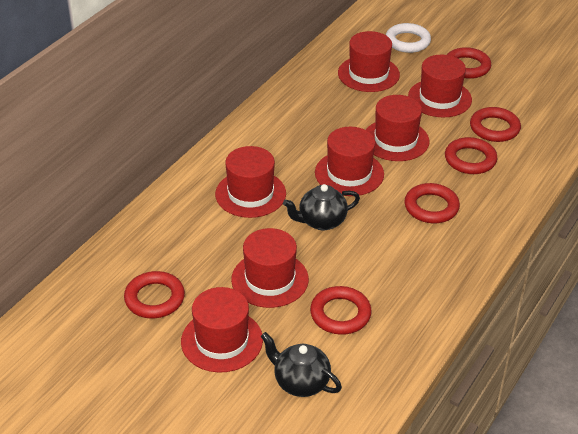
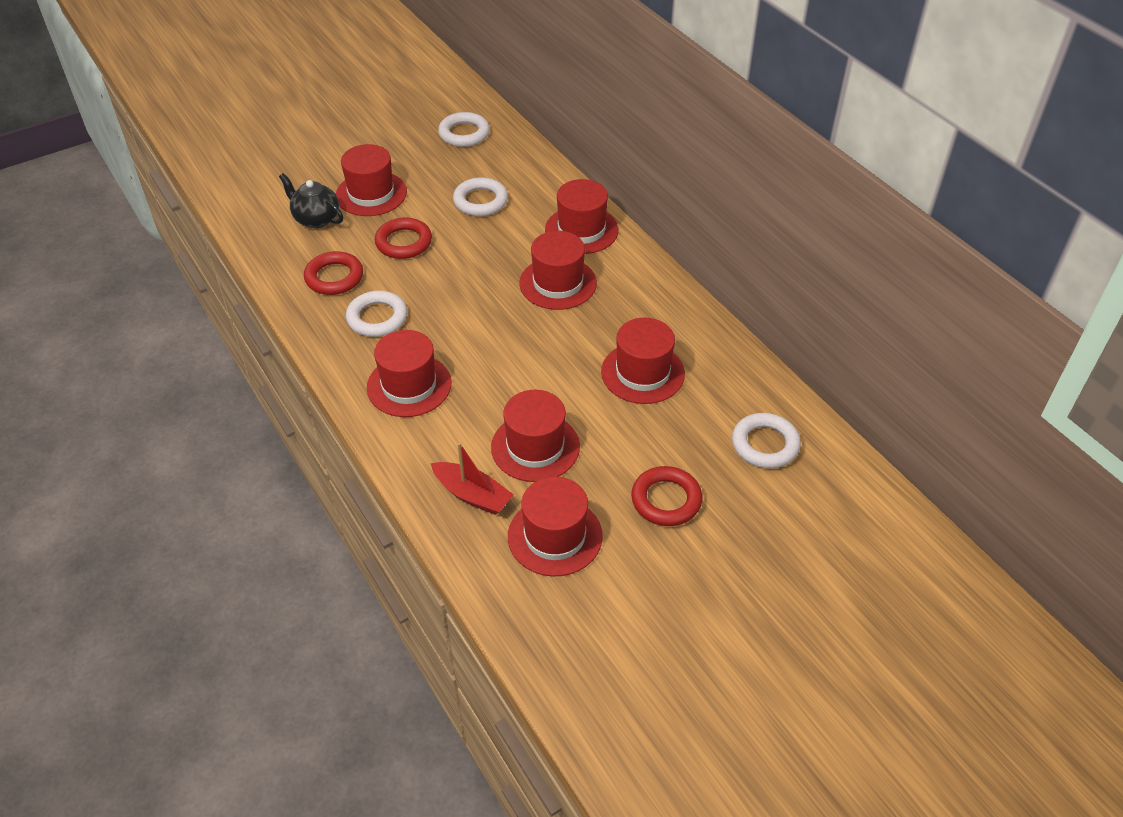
black teapot: [261,332,342,397] [283,184,360,230] = 2 -> [279,173,343,228] = 1
red boat: none = 0 -> [431,442,514,515] = 1
red ring: [124,271,185,318] [310,286,372,335] [404,183,460,223] [445,137,497,174] [447,47,491,79] [470,107,521,142] = 6 -> [304,251,363,295] [375,217,432,259] [631,466,702,526] = 3
white ring: [386,23,431,53] = 1 -> [346,291,407,337] [438,112,490,147] [453,177,508,216] [732,413,801,468] = 4

